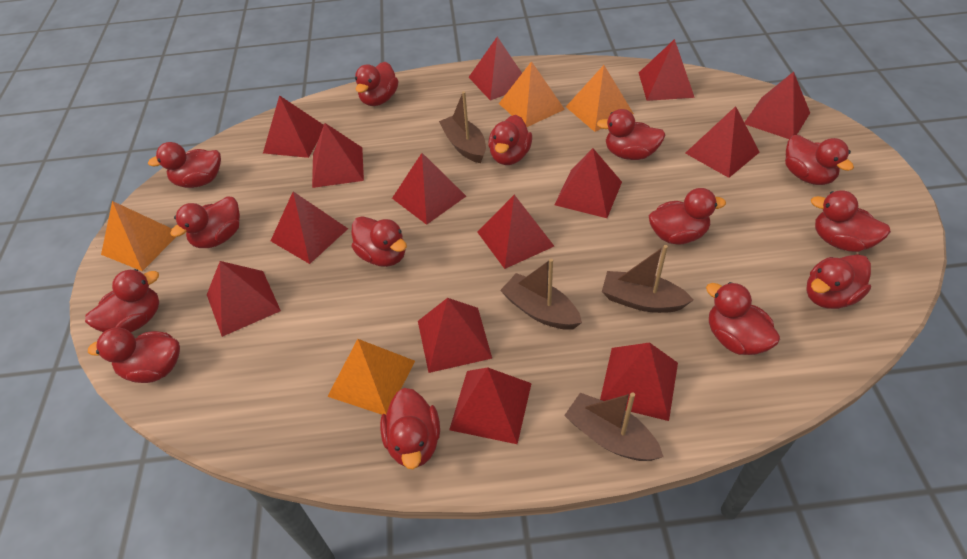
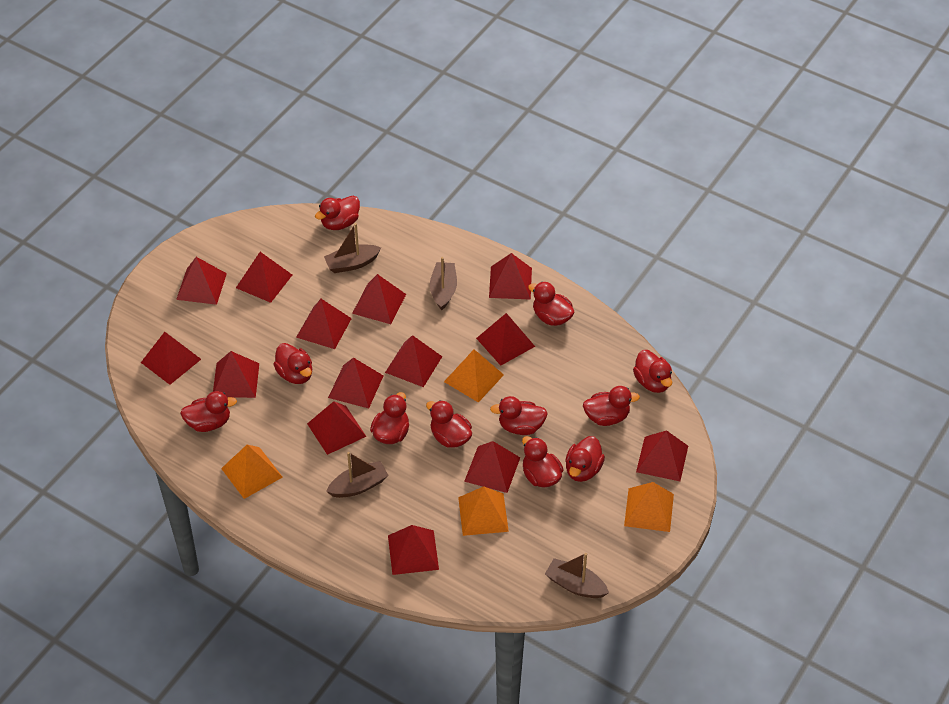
red duck: [85,269,159,332] [88,327,180,383] [148,142,221,188] [170,196,240,248] [351,216,407,267] [355,62,398,106] [380,388,440,469] [488,115,532,165] [596,109,665,160] [649,188,726,245] [706,282,780,355] [785,135,854,185] [806,254,871,309] [811,191,891,252] = 14 -> [180,391,237,432] [273,343,312,384] [315,196,360,230] [370,392,409,444] [426,400,472,448] [490,396,548,435] [522,436,564,487] [528,281,575,326] [565,436,605,482] [583,386,640,426] [633,350,672,393] = 11

